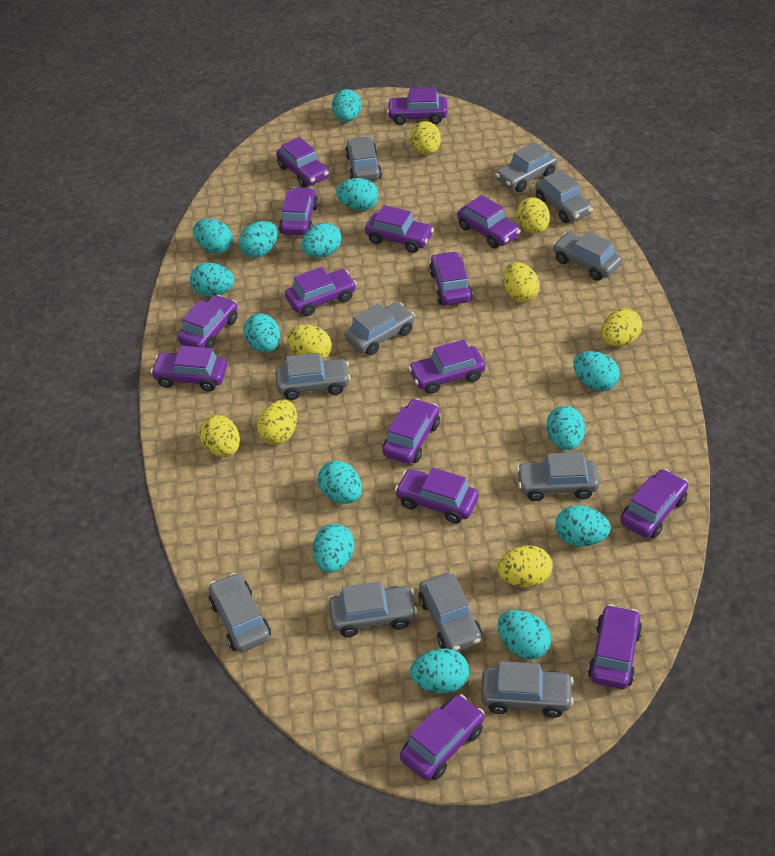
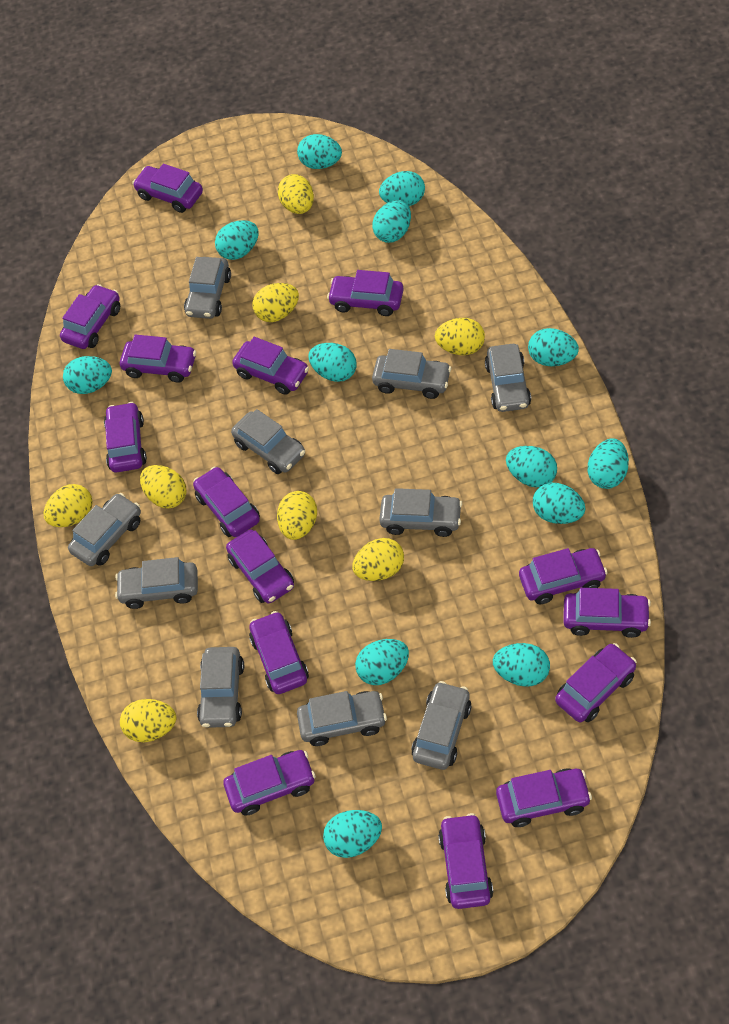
grey car: [208,573,271,652] [275,353,351,400] [329,582,417,637] [345,136,382,181] [345,302,415,355] [418,573,482,651] [481,661,574,718] [495,142,557,192] [516,452,599,501] [535,170,593,223] [553,231,622,281] = 11 -> [68,493,141,566] [115,557,198,609] [184,257,231,319] [197,647,244,728] [231,409,305,474] [297,691,387,746] [372,349,451,399] [379,488,462,537] [411,681,471,770] [485,344,531,412] = 10
turquoise egg: [190,263,234,297] [193,219,233,254] [239,221,278,258] [243,313,280,353] [301,223,341,258] [313,524,354,573] [318,461,362,504] [332,89,361,122] [336,178,378,210] [410,649,469,694] [497,610,551,660] [546,406,585,450] [555,505,611,546] [573,351,620,391] = 14 -> [63,356,112,394] [215,220,259,260] [297,134,342,169] [308,343,357,382] [323,810,382,858] [355,639,409,685] [372,200,411,243] [379,171,425,206] [493,643,550,687] [506,446,557,487] [528,328,579,366] [533,483,586,524] [588,439,629,489] = 13

